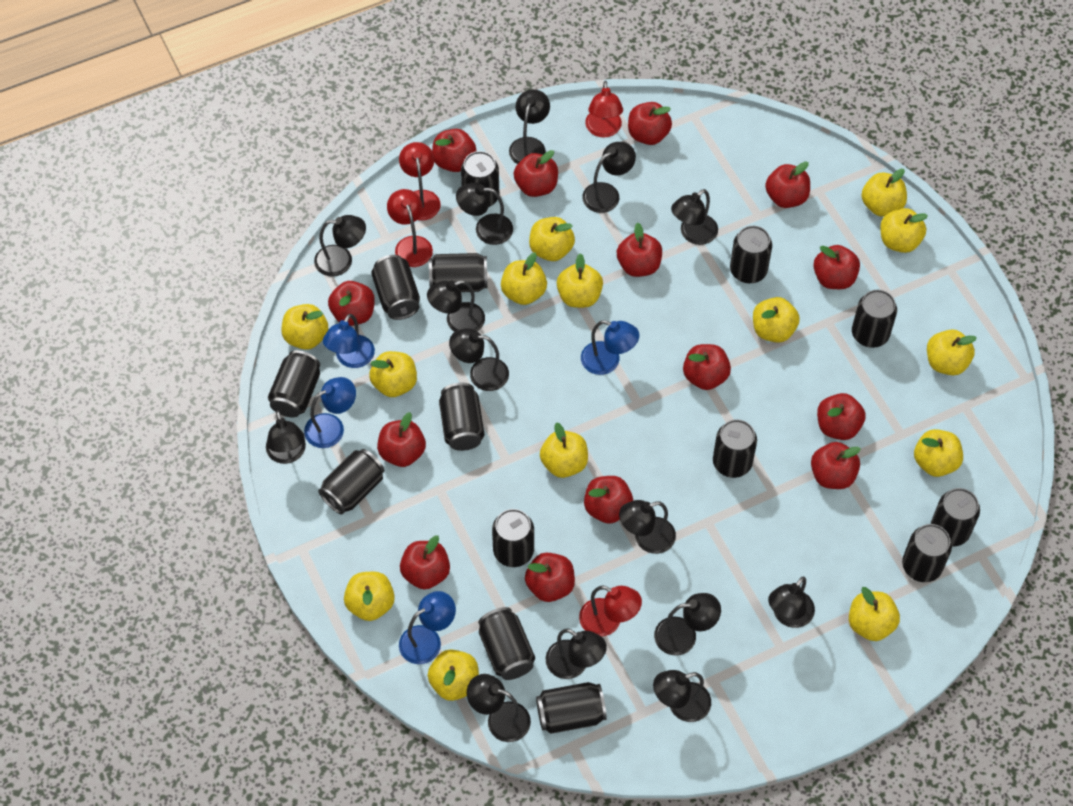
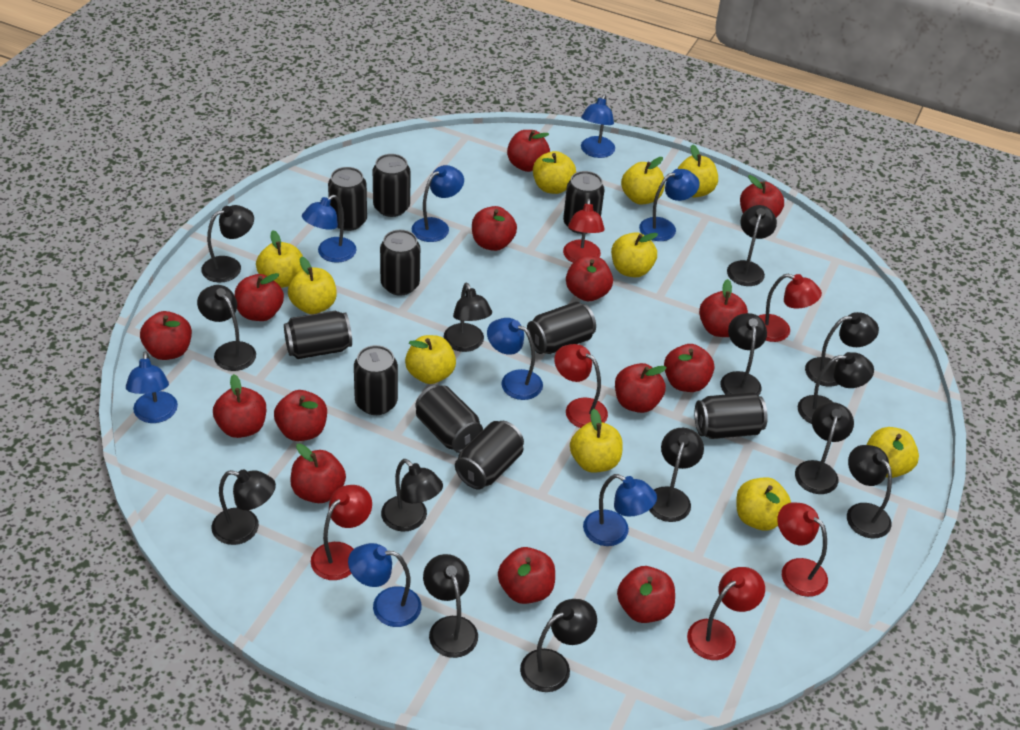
black can: [268,350,320,418] [318,449,384,514] [371,255,420,320] [429,253,488,292] [439,383,484,451] [461,151,499,207] [478,607,535,680] [492,509,534,567] [536,682,607,734] [713,419,757,478] [730,226,772,283] [852,290,897,348] [902,524,952,582] [931,488,980,546] = 14 -> [284,311,352,359] [328,167,367,231] [354,345,398,415] [373,154,411,217] [380,230,420,296] [415,385,483,453] [455,421,524,489] [527,302,596,354] [563,171,605,234] [695,392,768,439] = 10
blue lamp: [304,377,356,448] [323,314,375,368] [399,591,456,664] [581,320,639,375] = 4 -> [126,351,178,423] [302,195,357,263] [348,543,422,627] [412,165,464,242] [487,318,543,400] [581,94,615,158] [583,474,657,546] [639,169,700,241] = 8
red lamp: [387,189,433,267] [399,142,440,221] [579,586,642,636] [585,81,623,138] = 4 -> [311,485,372,580] [554,344,608,428] [563,198,605,263] [687,567,765,660] [759,274,822,342] [778,503,828,597] = 6
yellow apple: [282,304,328,350] [344,572,395,621] [369,351,417,397] [428,649,479,701] [501,252,547,305] [529,217,575,261] [540,422,588,478] [557,253,603,308] [753,297,800,343] [849,587,900,641] [862,169,907,217] [880,208,928,253] [914,429,963,477] [927,330,977,376] = 14 -> [256,230,303,288] [288,257,337,314] [405,335,456,384] [533,151,576,194] [570,409,623,473] [611,232,658,277] [621,157,665,204] [677,144,718,198] [736,477,791,531] [867,427,919,478] = 10

